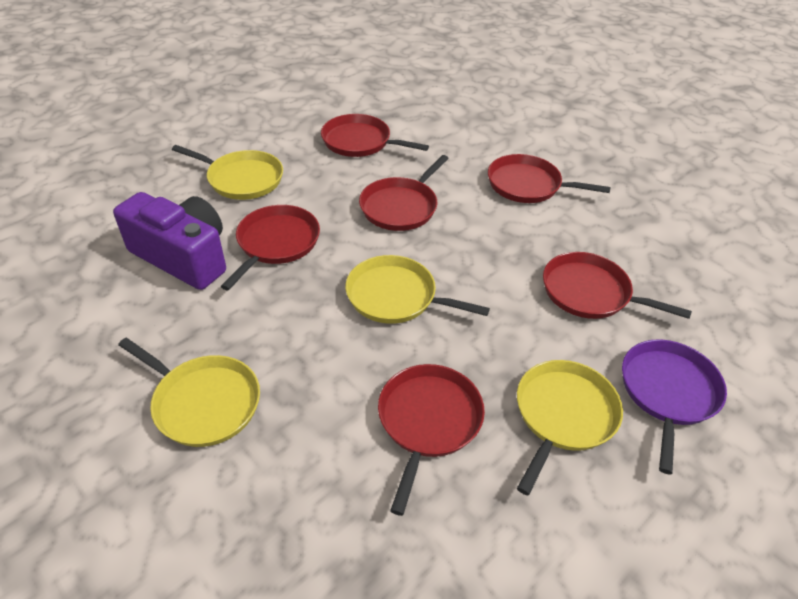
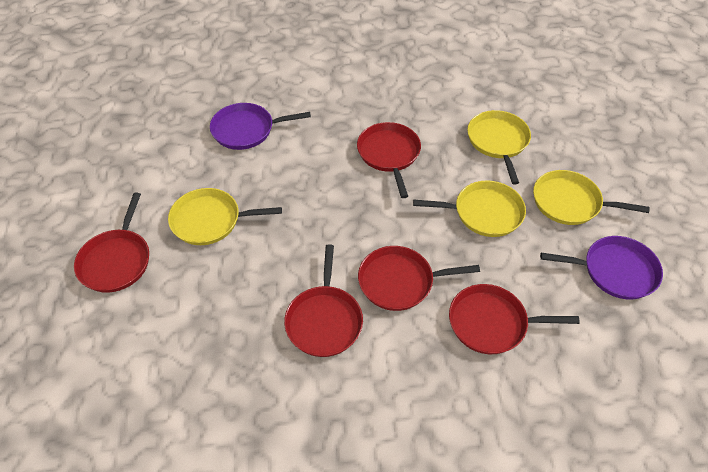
purple camera: [113,192,226,290] = 1 -> none = 0
purple pan: [622,339,727,475] = 1 -> [210,103,311,150] [540,236,663,300] = 2
red pan: [221,205,320,290] [321,114,429,157] [359,155,449,231] [378,364,485,516] [488,154,611,203] [543,252,692,319] = 6 -> [74,192,149,293] [284,244,363,357] [357,122,421,198] [358,246,480,311] [449,284,580,354] = 5

